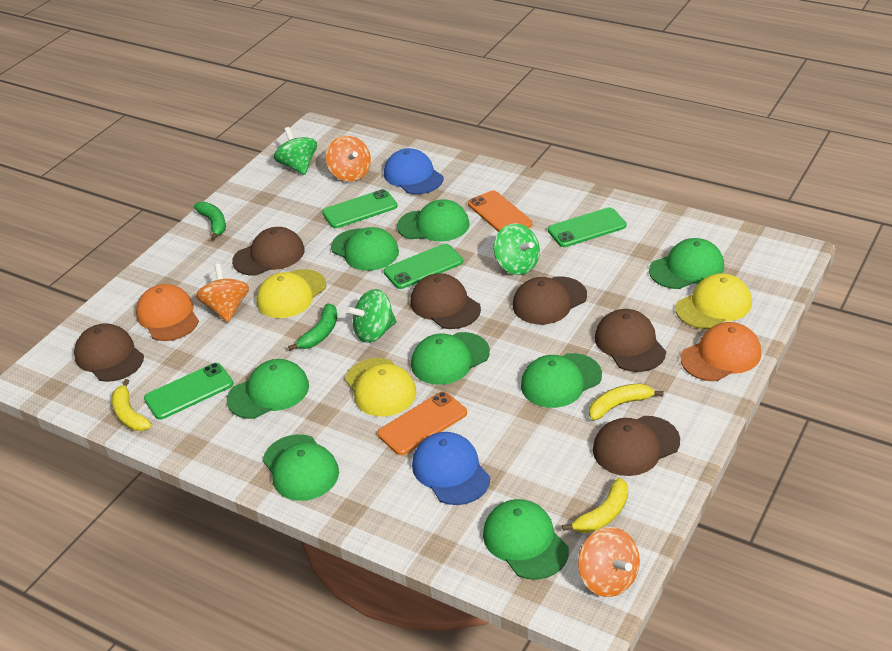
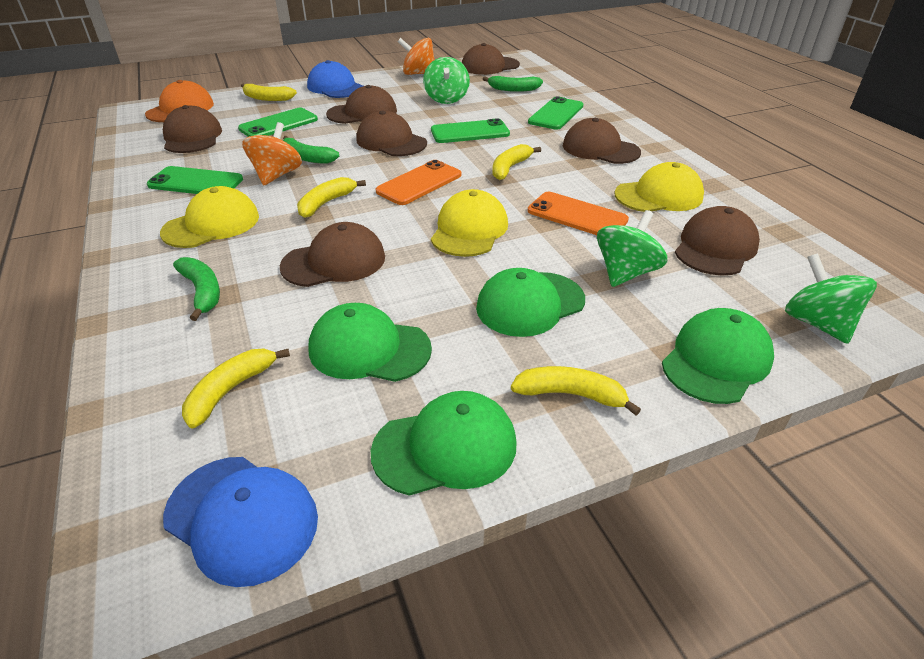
brown cap: [74,323,144,382] [232,227,305,276] [411,273,481,329] [513,276,587,325] [593,416,680,476] [595,309,666,372] = 6 -> [163,105,222,153] [280,222,385,287] [326,85,397,124] [356,110,427,156] [462,43,520,75] [563,118,641,164] [675,206,760,275] = 7
green banana: [194,202,226,240] [288,303,337,351] = 2 -> [173,257,220,321] [283,136,339,164] [483,76,543,92] = 3
green cap: [227,359,309,419] [263,434,339,501] [331,227,399,271] [397,199,470,242] [411,332,490,385] [483,499,569,580] [521,353,602,408] [649,238,724,289] = 8 -> [308,303,432,382] [371,391,517,496] [476,268,585,337] [662,308,774,404] = 4
orange cap: [136,284,199,341] [681,322,761,381] = 2 -> [145,80,214,122] = 1
orange spinning top: [196,264,249,322] [326,136,371,182] [578,527,640,597] = 3 -> [242,122,302,185] [398,38,435,75] = 2
yellow banana: [112,379,152,431] [562,478,628,533] [589,383,664,420] = 3 -> [182,349,290,429] [241,84,297,101] [297,177,366,218] [492,144,541,180] [511,366,641,415] = 5

